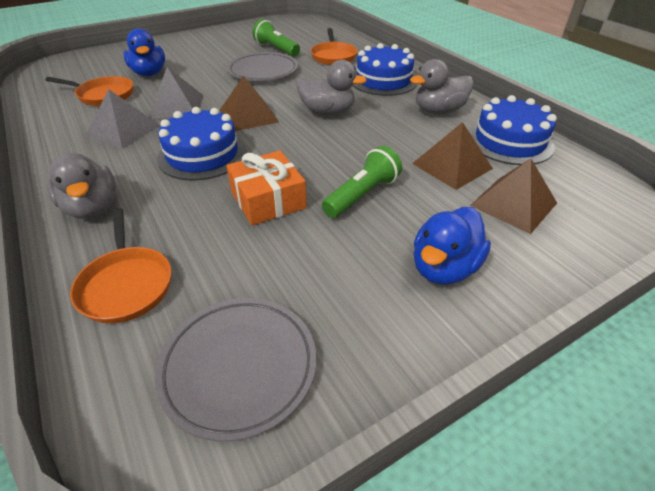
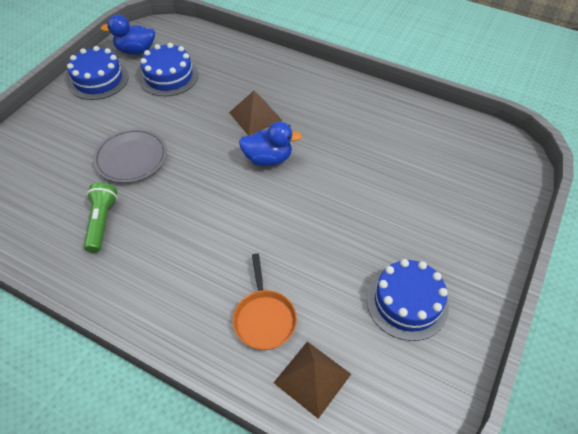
brown pyramid: [220,76,279,131] [412,122,493,190] [470,159,557,234] = 3 -> [229,91,283,136] [274,341,351,419] = 2
green flashlight: [252,19,300,57] [322,146,402,218] = 2 -> [84,183,117,253] = 1
grey duck: [47,153,116,219] [296,60,367,115] [410,59,474,114] = 3 -> none = 0
grey plate: [155,298,316,442] [227,52,298,81] = 2 -> [93,128,167,183] = 1
grey pyramid: [85,89,161,149] [149,67,203,118] = 2 -> none = 0
orange gift: [226,151,307,226] = 1 -> none = 0
orange pan: [45,76,133,106] [70,208,171,324] [311,28,357,65] = 3 -> [233,253,297,350] = 1

